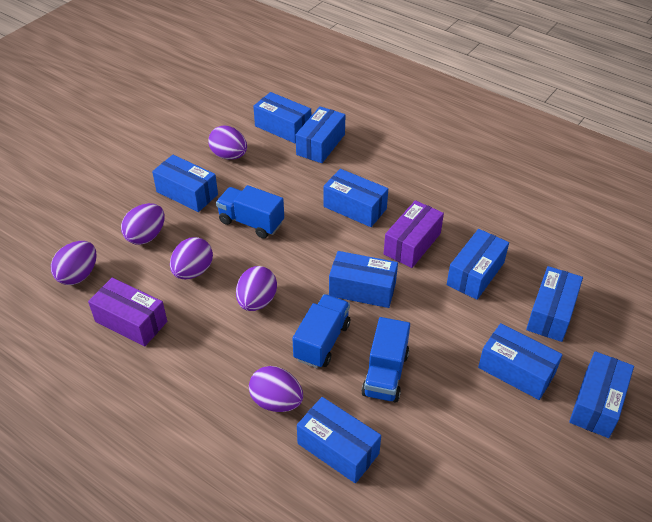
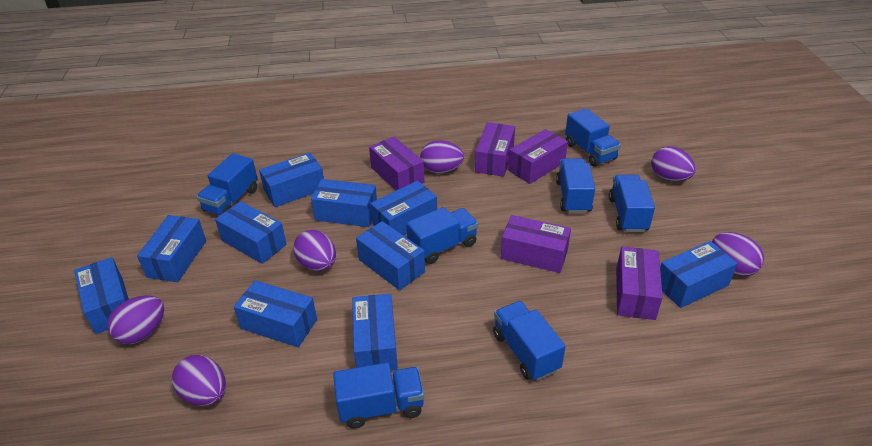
blue truck: [216,185,284,239] [292,294,350,368] [361,317,410,403] = 3 -> [197,153,258,215] [333,363,424,429] [406,207,478,264] [493,301,566,381] [556,158,595,213] [565,108,621,167] [609,175,655,232] = 7
purple box: [88,278,167,346] [384,200,444,268] = 2 -> [369,137,424,190] [475,122,515,177] [501,215,571,273] [508,129,568,184] [616,247,663,320] = 5

